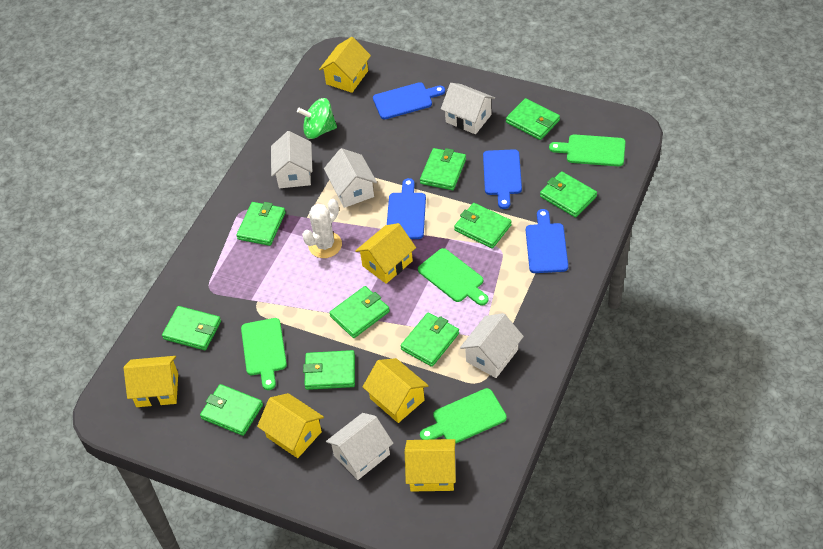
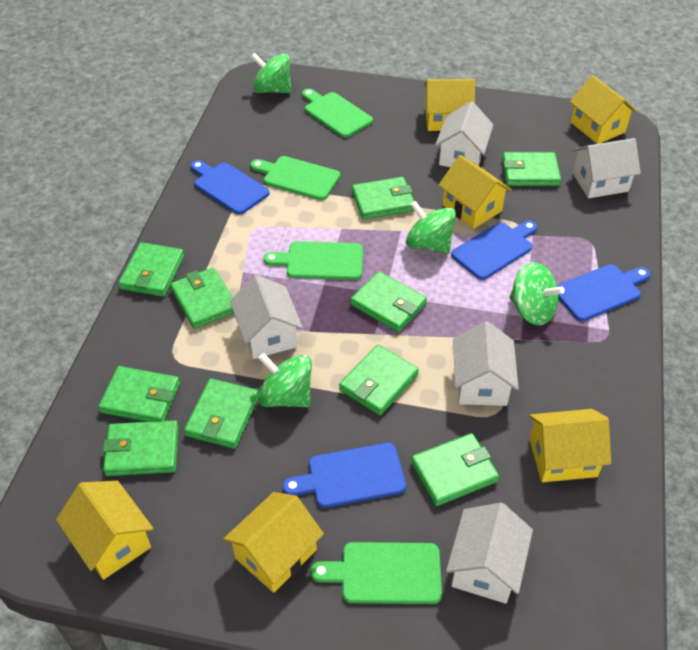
green spinning top: [297,98,337,139] = 1 -> [251,53,292,93] [258,353,312,407] [406,201,456,254] [510,262,565,325] = 4
white cactus: [302,199,342,258] = 1 -> none = 0

